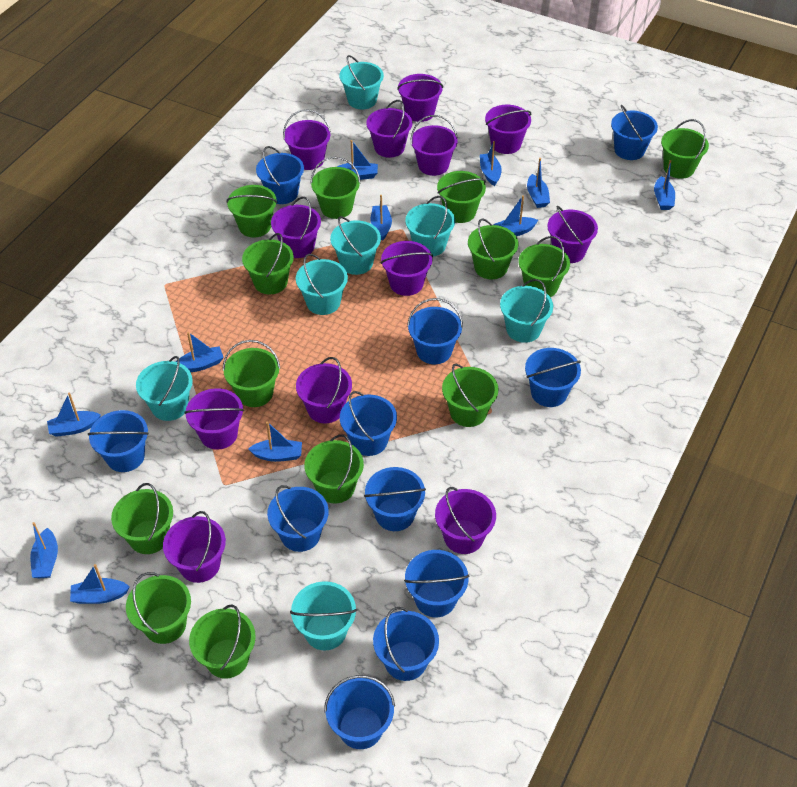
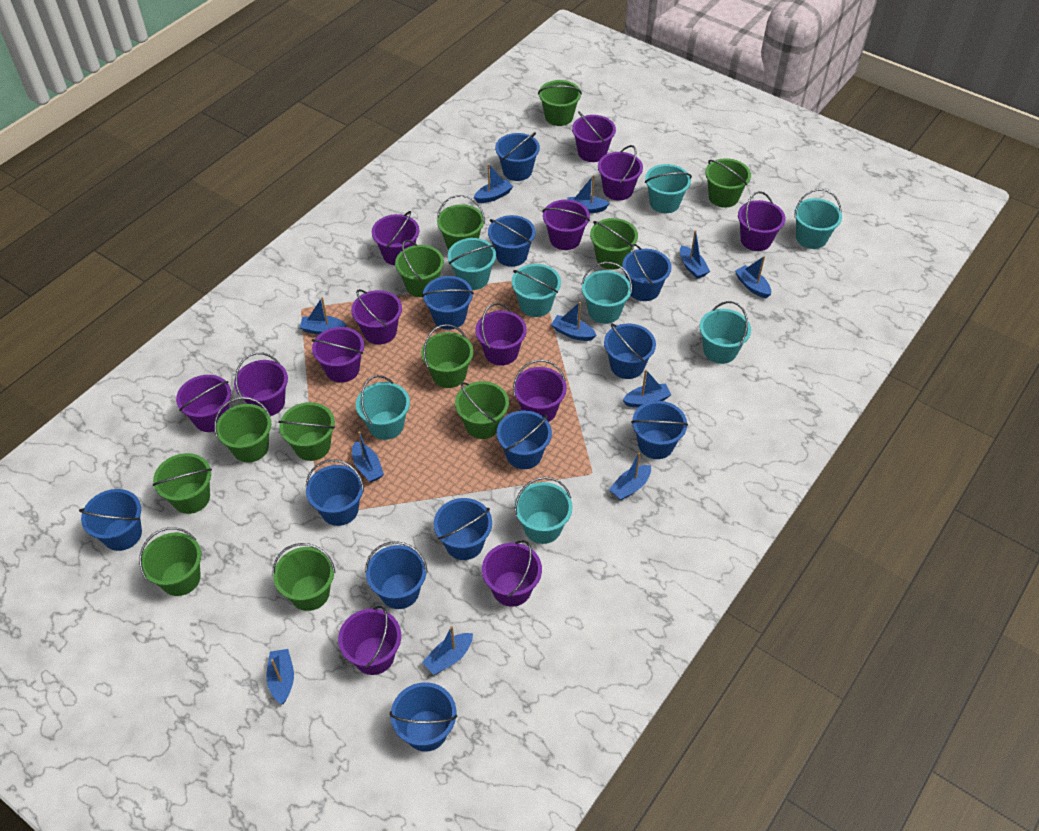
blue bucket: [87,410,149,472] [256,146,304,204] [267,485,329,552] [324,675,395,749] [340,391,397,456] [364,467,426,531] [373,607,439,681] [404,550,469,617] [407,298,463,364] [525,348,581,407] [611,105,658,160] = 11 -> [79,489,142,551] [306,459,364,526] [365,541,428,609] [390,682,458,752] [422,276,474,330] [434,498,492,560] [488,215,535,267] [495,132,540,181] [497,410,552,469] [604,323,656,379] [622,244,671,301] [631,401,688,459] = 12
green bucket: [111,483,173,554] [126,572,191,644] [189,604,256,679] [223,340,280,407] [226,185,277,238] [242,233,294,294] [304,435,364,504] [310,157,361,219] [437,171,486,223] [442,364,498,427] [468,218,518,280] [519,236,570,297] [661,119,709,179] = 13 -> [139,527,201,596] [153,453,212,514] [214,397,271,462] [273,543,335,611] [278,402,335,461] [395,240,444,297] [421,324,473,388] [437,195,485,250] [455,381,509,439] [538,80,582,126] [590,218,638,270] [705,158,751,208] = 12
purple bucket: [163,511,226,583] [185,388,244,450] [271,197,321,258] [283,109,331,170] [296,357,352,424] [366,100,412,158] [381,241,433,296] [397,74,443,122] [411,115,458,176] [435,487,496,554] [485,105,531,154] [547,206,598,263] = 12 -> [176,375,231,432] [234,352,288,416] [312,327,364,383] [338,606,401,675] [351,289,402,344] [372,211,419,265] [475,303,527,366] [482,540,542,607] [513,360,567,422] [543,199,590,250] [572,111,616,162] [598,145,643,201] [738,191,785,251] = 13
turquoise bucket: [136,356,193,421] [290,581,357,651] [296,254,348,315] [330,216,381,275] [339,55,384,109] [405,196,455,257] [500,279,553,343] = 7 -> [356,375,410,440] [448,238,496,290] [512,264,561,317] [515,477,573,544] [581,262,632,324] [645,164,692,213] [699,301,751,364] [794,189,842,249] = 8

